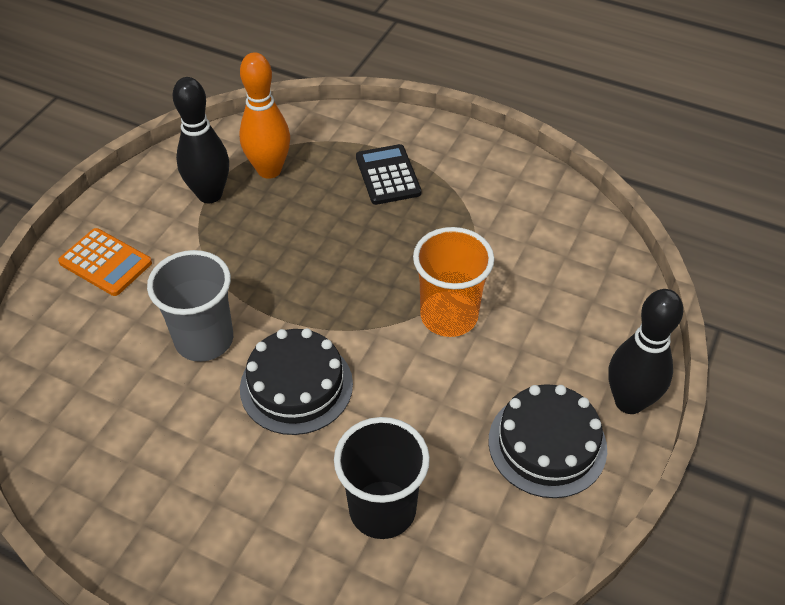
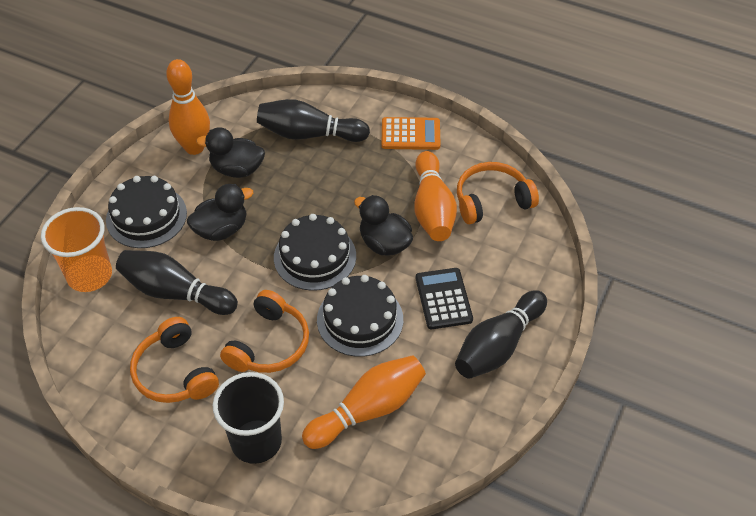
black bowling pin: [172,77,229,203] [608,289,683,414] = 2 -> [116,250,238,315] [257,99,370,142] [455,290,547,379] = 3
black cake: [240,328,353,435] [488,384,607,498] = 2 -> [106,176,187,248] [274,214,356,291] [317,275,403,357] = 3
black duck: none = 0 -> [187,184,253,241] [196,127,265,178] [354,195,413,256] = 3
grey cup: [147,250,233,362] = 1 -> none = 0
orange bowling pin: [239,52,290,179] = 1 -> [166,59,210,155] [302,355,426,449] [414,151,457,241] = 3
orange headphones: none = 0 -> [130,317,219,403] [220,290,309,373] [457,162,539,224] = 3

